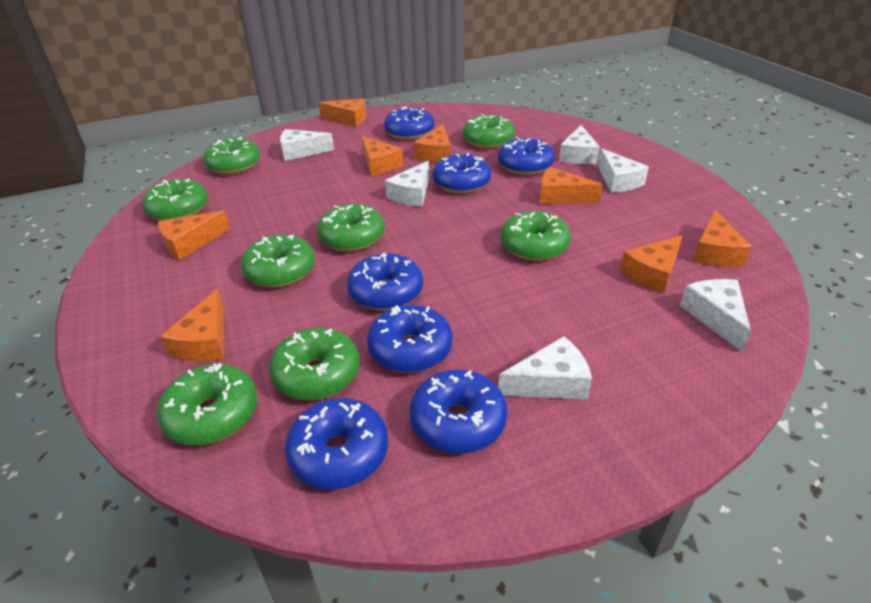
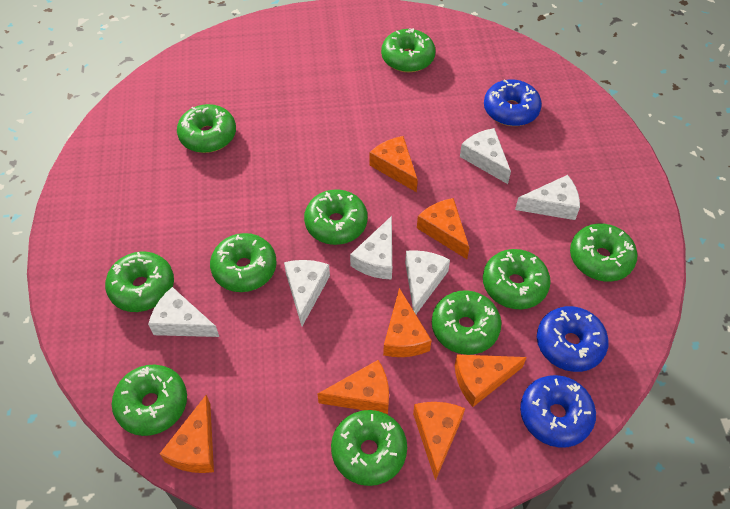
blue donut: [285,398,388,490] [347,252,423,311] [367,305,453,373] [384,106,434,140] [409,370,508,454] [432,153,491,194] [498,137,555,175] = 7 -> [484,79,542,126] [520,375,596,448] [537,306,609,372] = 3
green donut: [142,178,208,221] [157,363,257,445] [203,137,260,174] [241,235,315,288] [269,328,360,401] [317,204,385,251] [463,114,515,149] [501,211,571,261] = 8 -> [105,251,174,312] [112,365,187,436] [177,104,236,153] [210,233,277,292] [304,189,368,245] [331,410,407,486] [381,28,435,72] [432,290,502,355] [483,249,551,309] [570,223,638,282] = 10
orange cheese: [158,210,230,260] [160,289,224,362] [319,99,366,127] [361,136,403,176] [414,124,450,163] [539,167,603,204] [620,235,683,293] [693,210,752,267] = 8 -> [160,395,214,473] [318,360,389,414] [369,136,418,192] [383,288,432,357] [413,402,465,481] [417,198,469,259] [455,355,527,407] = 7

